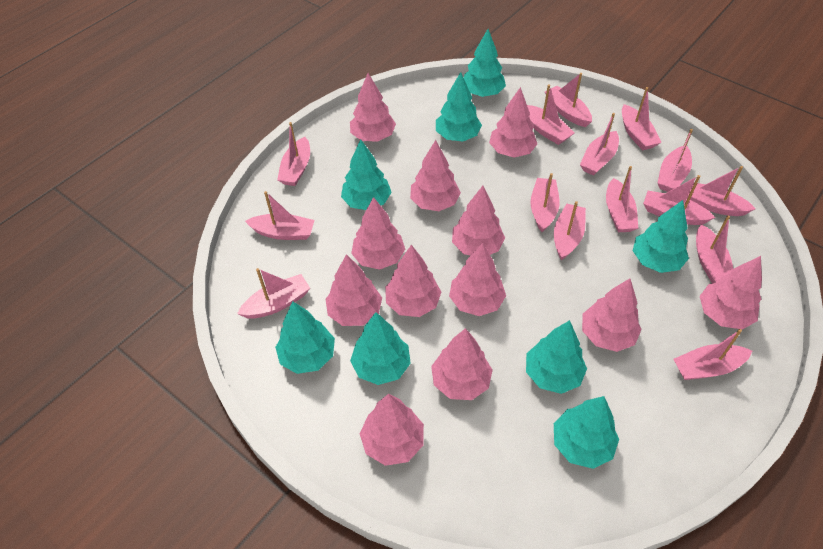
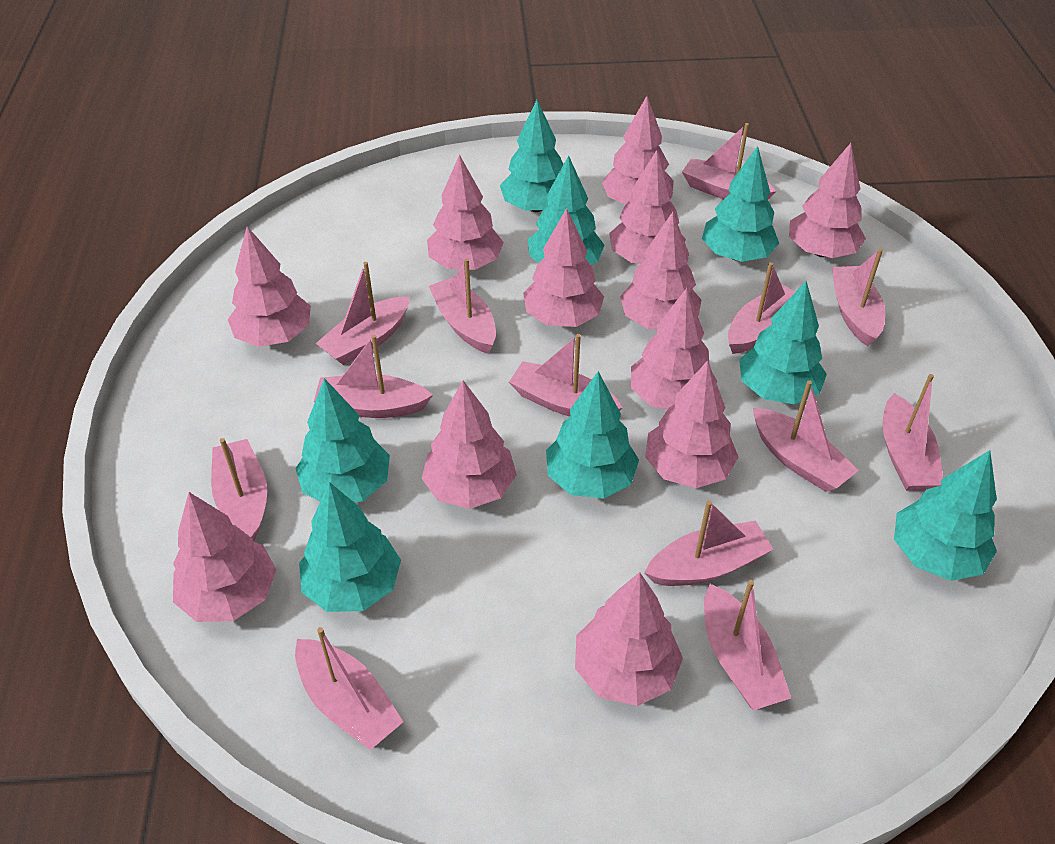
pink boat: [237,268,310,319] [245,191,315,240] [277,122,310,186] [527,84,574,145] [530,173,560,232] [545,73,592,127] [554,201,586,260] [580,113,619,176] [606,166,638,232] [622,87,662,151] [643,175,715,225] [658,129,693,192] [673,329,752,380] [686,166,756,216] [696,215,733,283] = 15 -> [211,438,267,540] [295,627,404,750] [314,335,433,418] [316,262,410,365] [429,258,496,354] [509,334,623,416] [644,500,773,586] [682,123,777,200] [704,580,791,710] [728,262,795,354] [753,380,859,492] [832,248,885,346] [883,374,943,491] = 13

